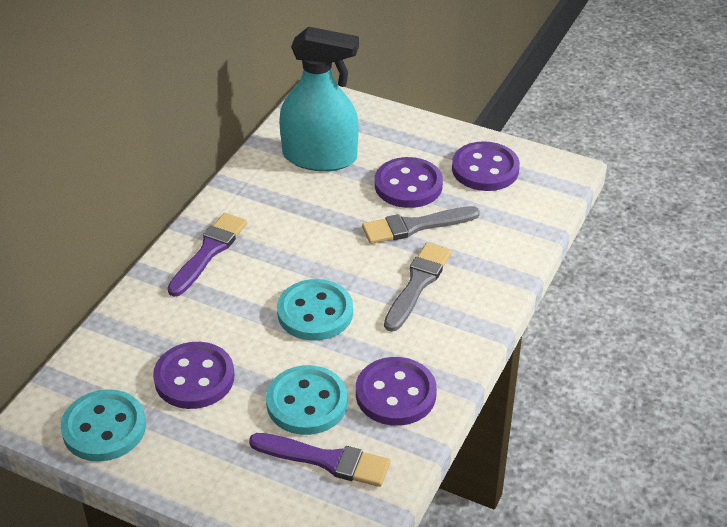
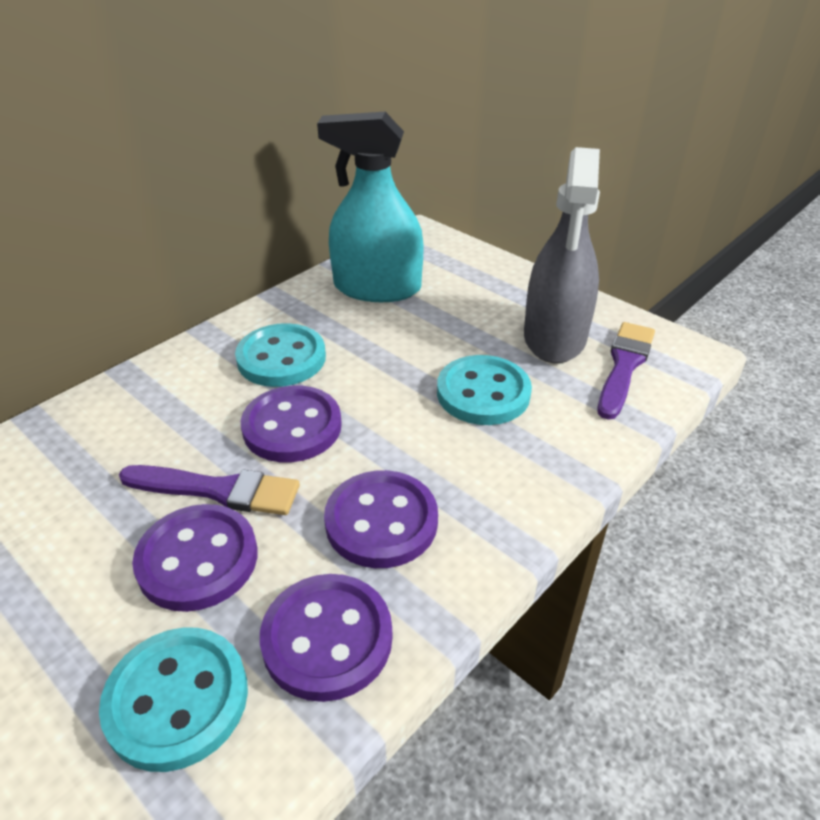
grey brush: [362,206,480,244] [384,243,452,332] = 2 -> none = 0
grey spray bottle: none = 0 -> [524,147,600,363] = 1

